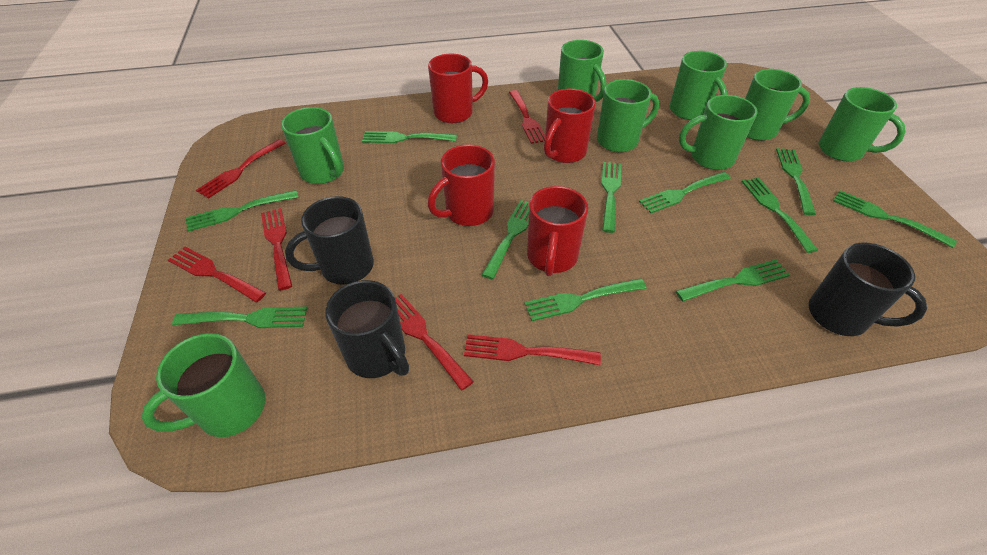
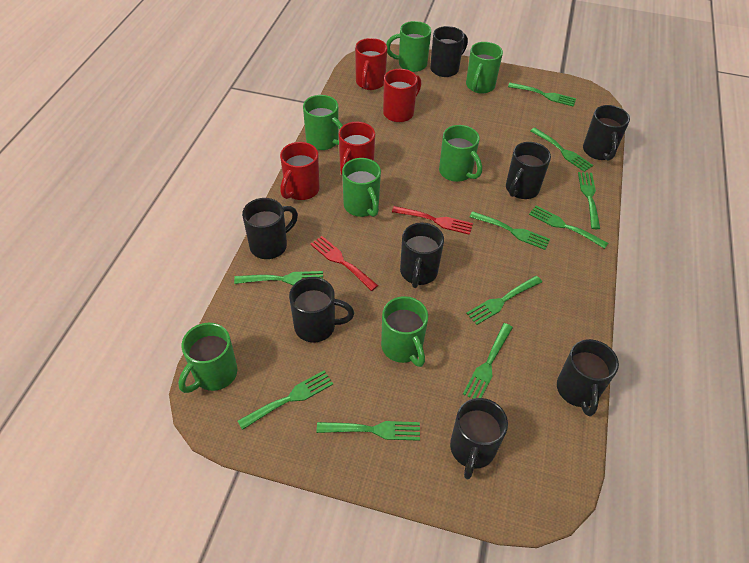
black mug: [285,196,374,285] [325,280,409,378] [808,243,927,336] = 3 -> [242,198,298,259] [289,277,354,342] [400,222,444,288] [430,26,468,77] [450,398,508,479] [506,142,551,199] [557,339,619,416] [583,105,630,161] = 8
green fork: [172,306,307,328] [186,190,299,232] [362,131,457,143] [482,200,529,280] [524,278,647,321] [601,162,621,233] [639,172,731,213] [676,260,790,302] [742,178,818,253] [776,148,816,215] [833,190,957,248] = 11 -> [234,271,323,285] [238,371,333,430] [317,421,420,441] [463,323,513,399] [466,276,542,325] [470,211,550,250] [508,83,576,107] [529,206,608,249] [530,128,593,172] [578,172,600,229] = 10
green mug: [141,333,266,437] [281,107,344,184] [558,40,607,102] [597,79,659,152] [669,51,727,120] [679,95,758,170] [745,69,810,141] [819,87,906,161] = 8 -> [178,323,237,393] [303,95,343,150] [342,158,381,217] [381,296,428,367] [386,21,431,72] [439,125,482,182] [466,42,503,94] = 7
red fork: [168,247,266,302] [196,139,286,199] [261,208,292,290] [395,294,474,391] [464,334,601,365] [509,90,545,144] = 6 -> [310,236,378,291] [392,206,473,235] = 2

